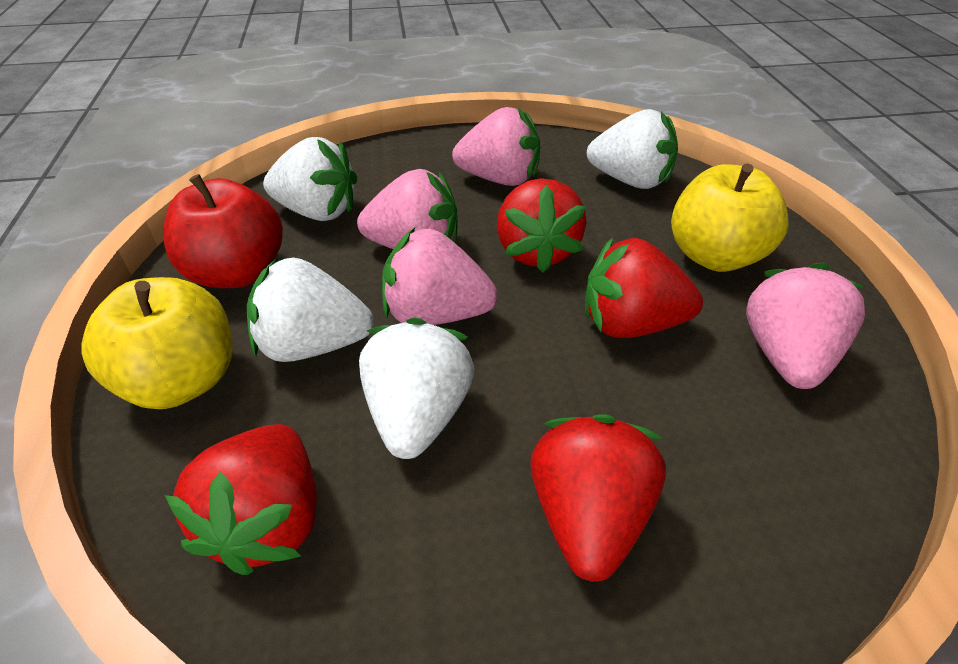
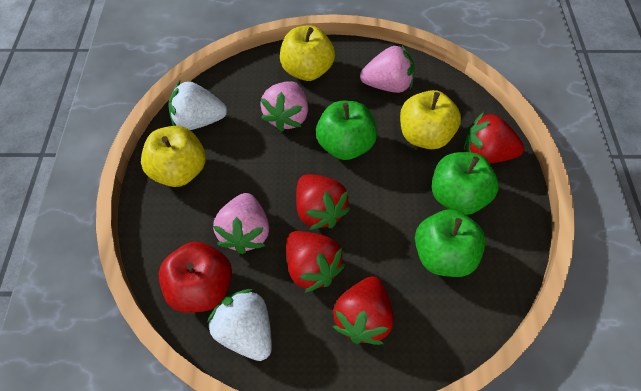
green apple: none = 0 -> [316,101,377,160] [415,209,486,277] [432,152,499,215] = 3
pink strawberry: [357,169,458,249] [382,228,498,325] [452,107,540,186] [746,263,865,389] = 4 -> [213,193,269,254] [261,81,308,132] [360,45,415,93] = 3
white strawberry: [247,257,374,362] [263,137,357,221] [359,317,474,459] [587,109,678,189] = 4 -> [168,81,227,130] [208,289,272,361] = 2
yellow apple: [81,277,232,409] [671,163,789,272] = 2 -> [141,126,206,187] [280,25,335,81] [400,90,461,149] = 3

